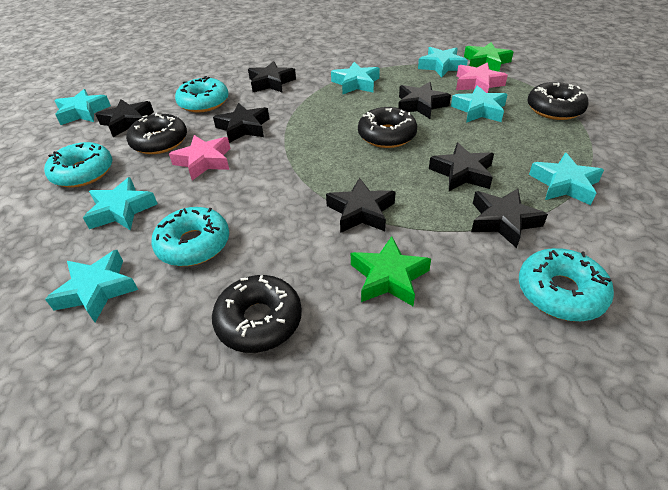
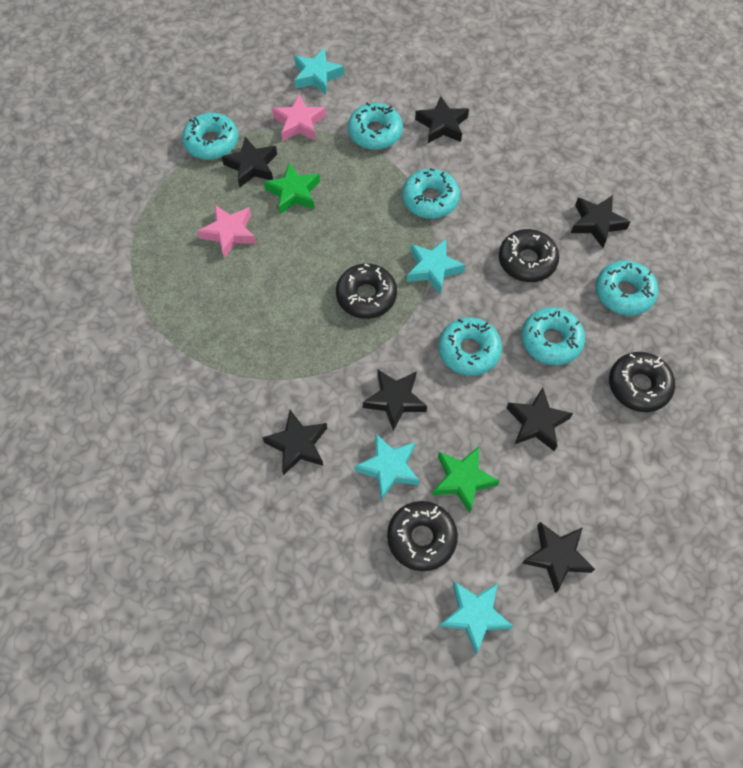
turquoise donut: [44,142,112,188] [151,207,229,266] [175,76,229,112] [519,248,614,321] = 4 -> [182,113,238,160] [348,103,403,150] [402,168,460,219] [438,317,502,376] [521,307,585,365] [596,260,658,315] = 6
turquoise star: [45,250,138,322] [54,89,111,125] [83,177,158,231] [331,62,380,94] [418,47,468,77] [451,85,508,123] [529,153,604,205] = 7 -> [294,48,344,95] [354,434,420,501] [407,239,465,294] [440,582,513,654] = 4

